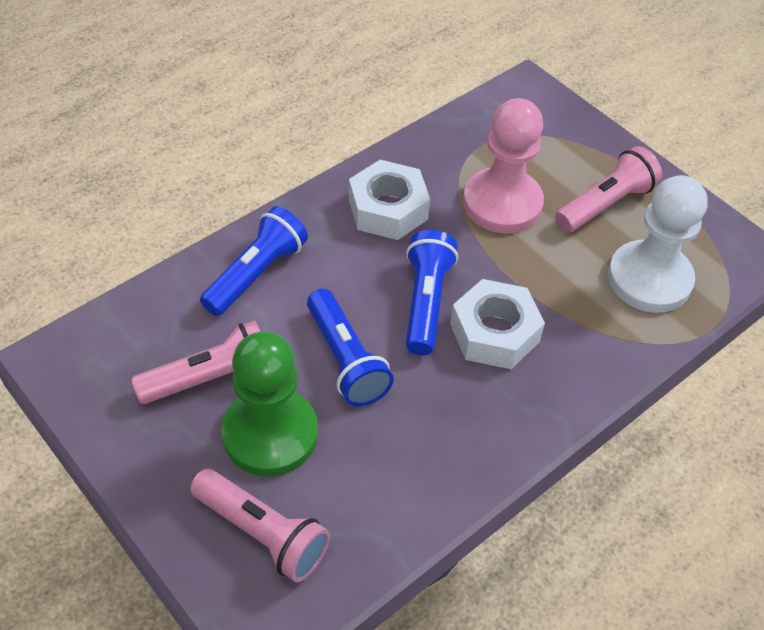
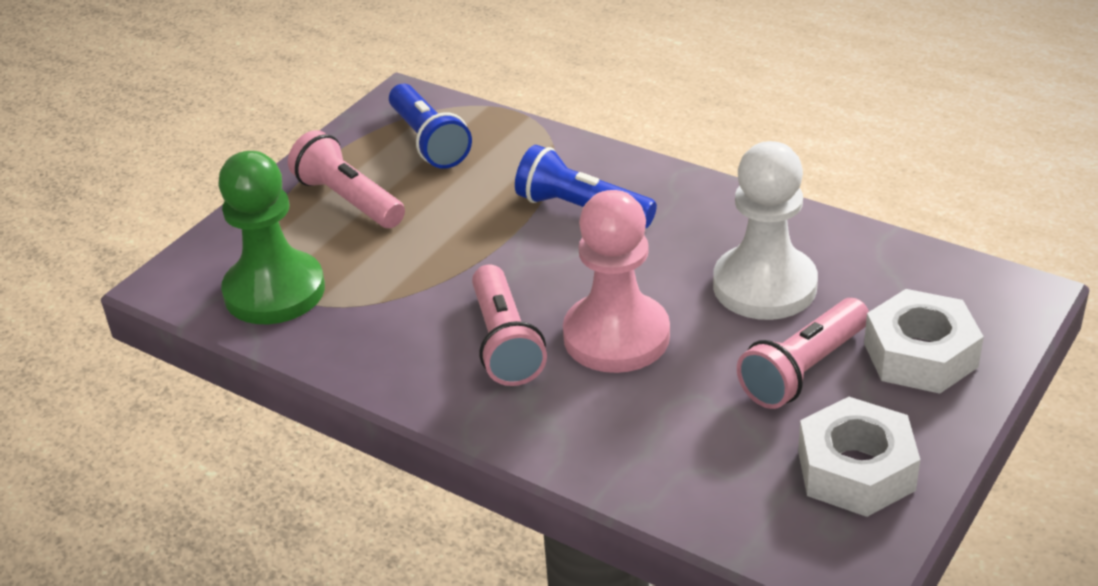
blue flashlight: [200,206,308,316] [307,289,394,406] [406,230,458,355] = 3 -> [389,84,472,169] [515,145,657,228] = 2

